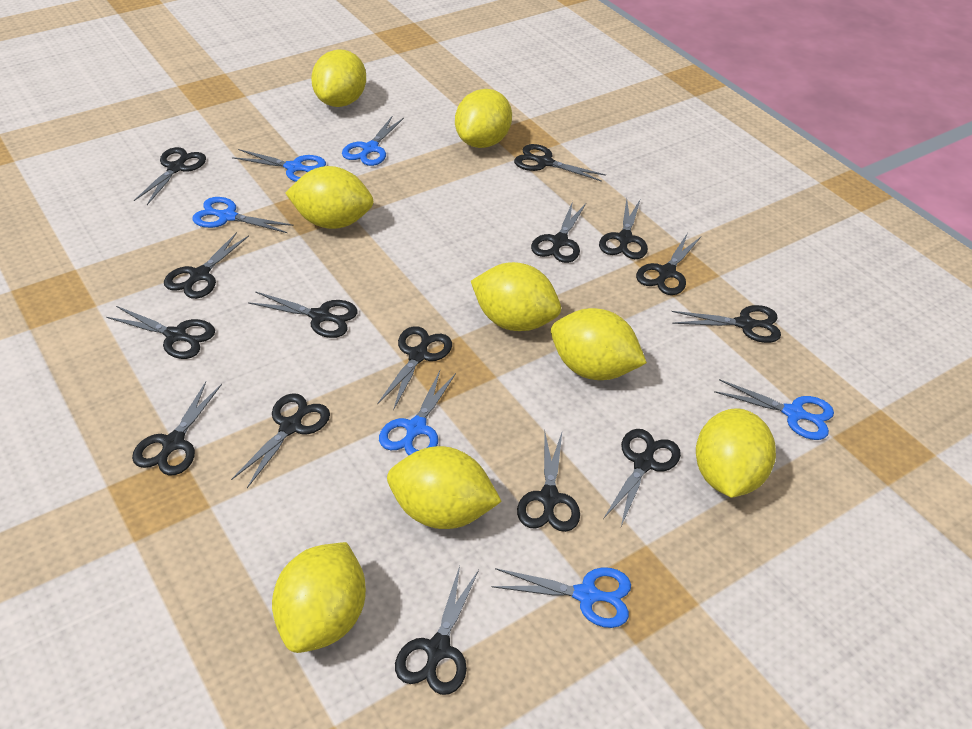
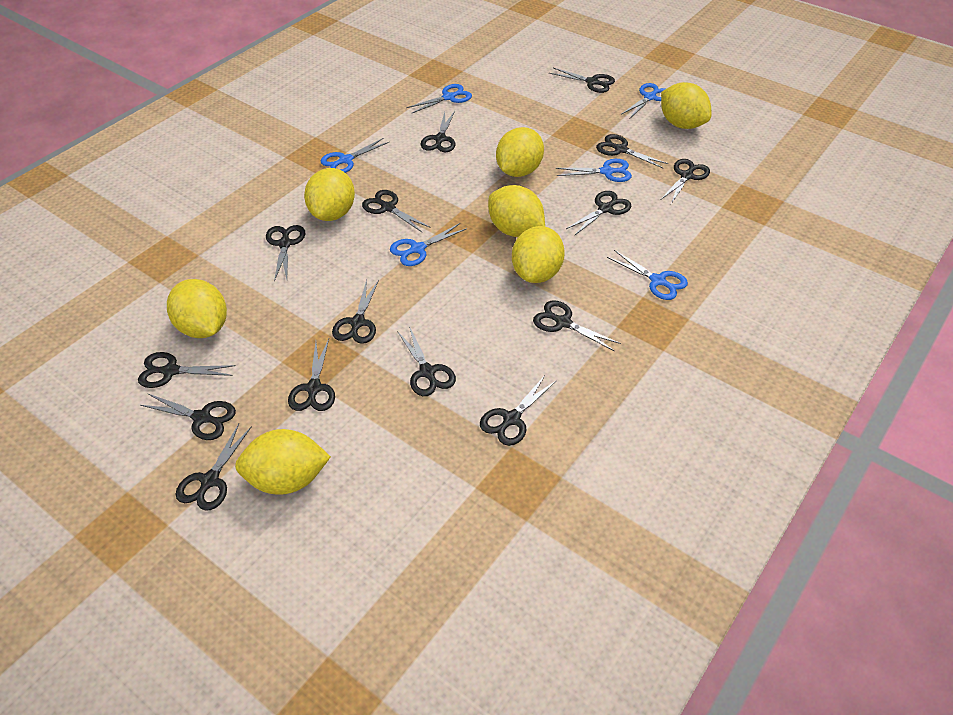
yellow lemon: [272,542,366,653] [285,166,374,229] [311,50,366,107] [387,446,502,529] [455,89,512,148] [471,262,561,331] [551,308,647,380] [696,408,776,498] = 8 -> [167,279,227,338] [235,429,331,495] [304,168,355,221] [488,185,545,237] [496,127,544,177] [512,226,565,283] [661,82,711,129] = 7

